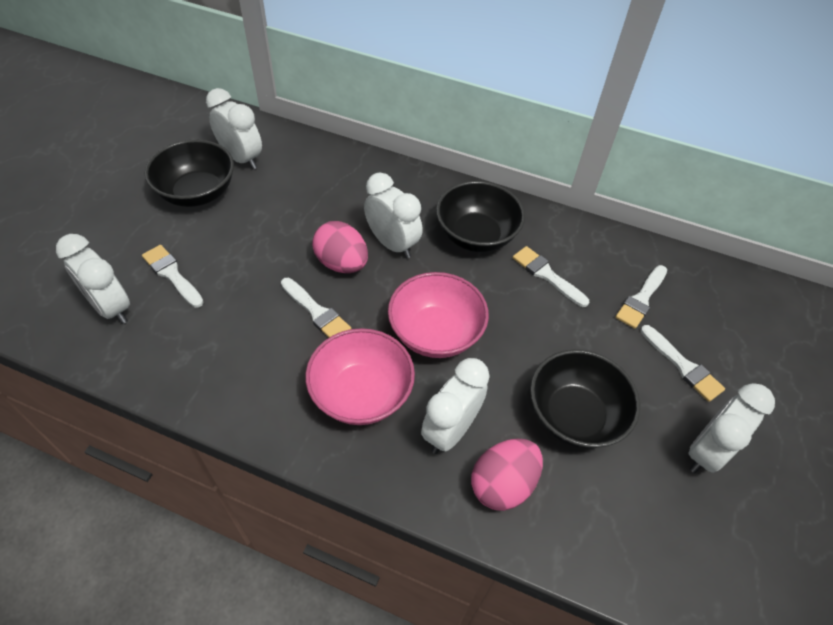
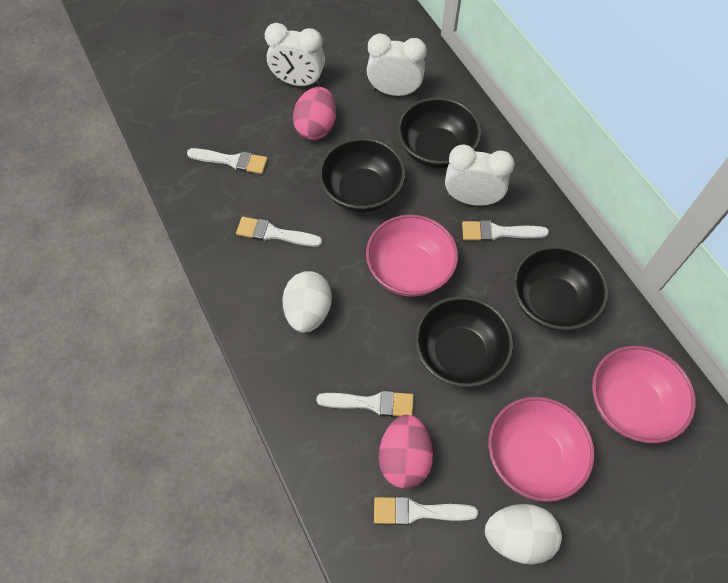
black bowl: [145,140,234,207] [436,181,525,252] [530,350,640,449] = 3 -> [319,138,405,212] [397,97,481,169] [415,296,513,387] [513,246,608,331] = 4
pink bowl: [305,328,415,425] [388,272,489,358] = 2 -> [366,215,458,297] [488,397,595,502] [592,346,696,443] = 3
white clock: [56,234,130,324] [206,88,262,169] [364,173,423,258] [421,358,490,454] [688,383,775,473] = 5 -> [265,23,325,87] [367,33,427,96] [445,145,514,206] = 3
white egg: none = 0 -> [282,271,332,333] [485,504,562,565] = 2

